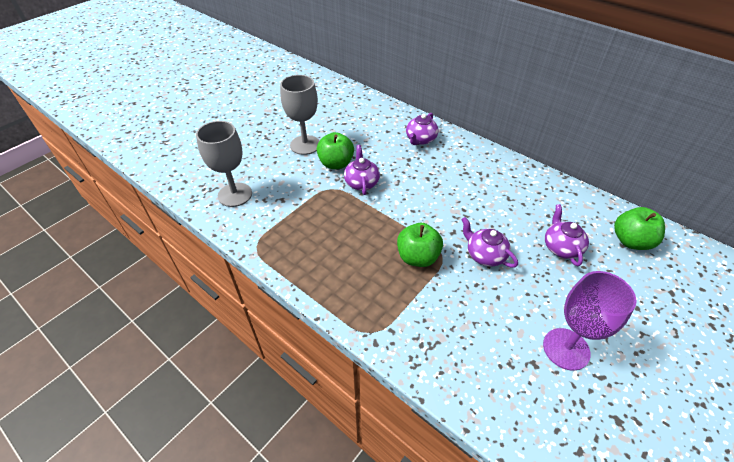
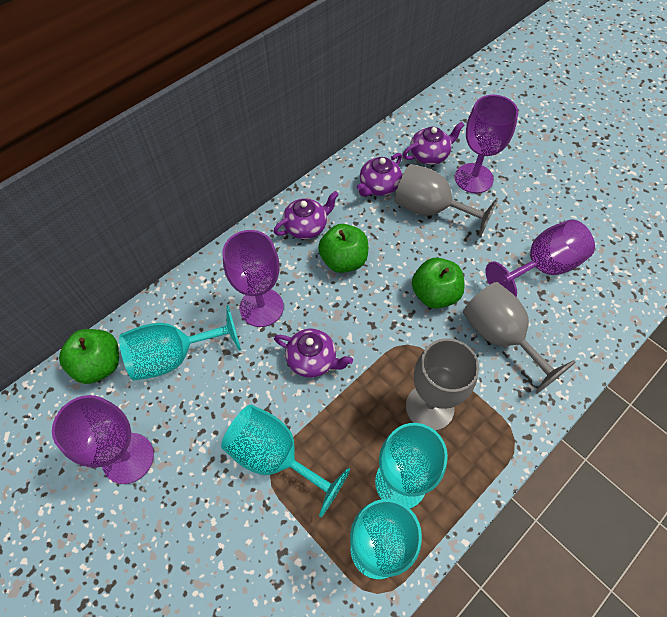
grey goblet: [196,121,252,207] [280,75,319,155] = 2 -> [394,164,499,238] [406,338,479,431] [463,282,575,393] = 3
purple goblet: [543,271,637,371] = 1 -> [52,395,154,484] [222,230,284,327] [455,95,518,193] [485,219,595,297] = 4
turquoise goblet: none = 0 -> [119,305,241,381] [221,405,350,517] [350,499,422,579] [375,423,448,508] = 4

